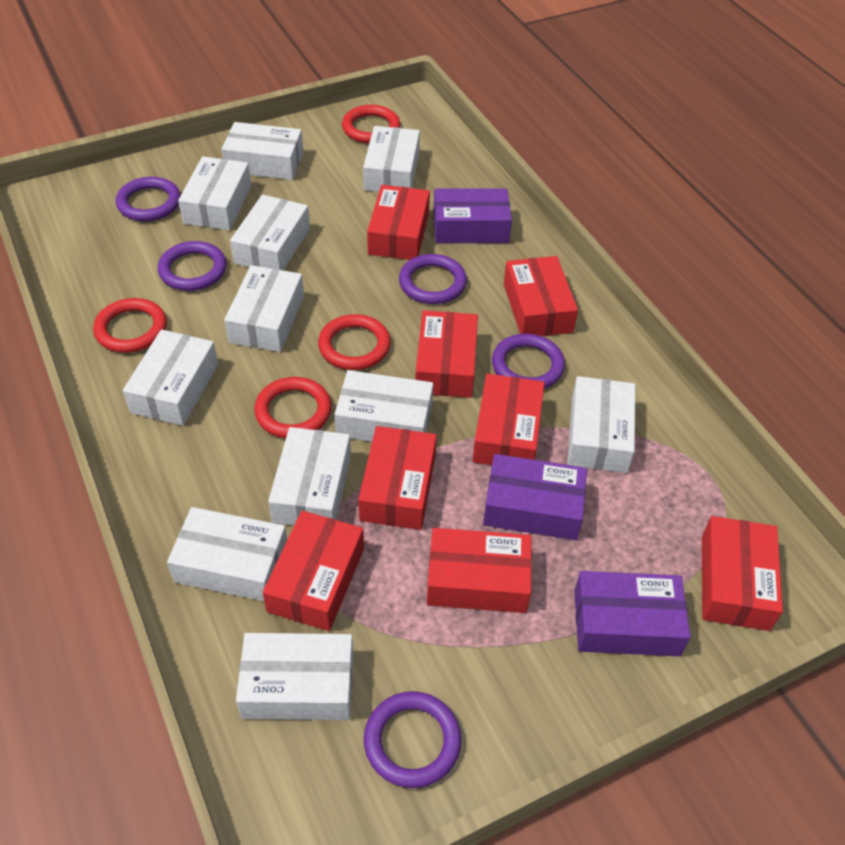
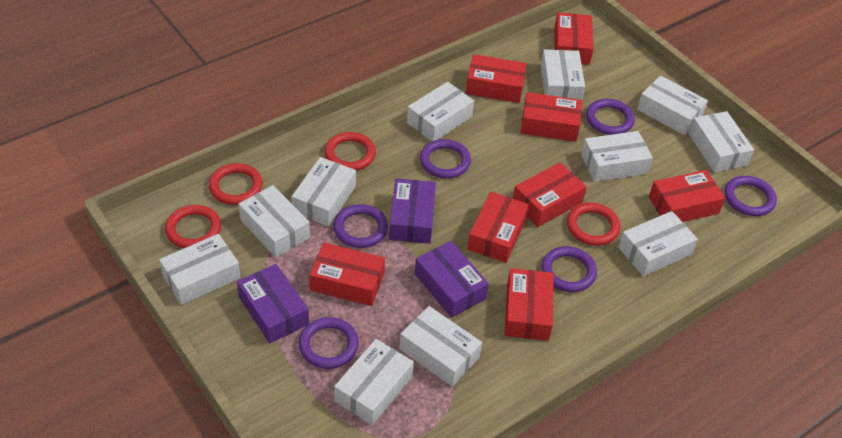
purple ring: [116,177,181,221] [158,241,227,291] [364,691,461,788] [399,254,467,304] [492,334,565,389] = 5 -> [299,317,359,369] [333,204,388,248] [420,139,471,178] [541,246,597,292] [586,99,635,135] [724,176,777,216] = 6

